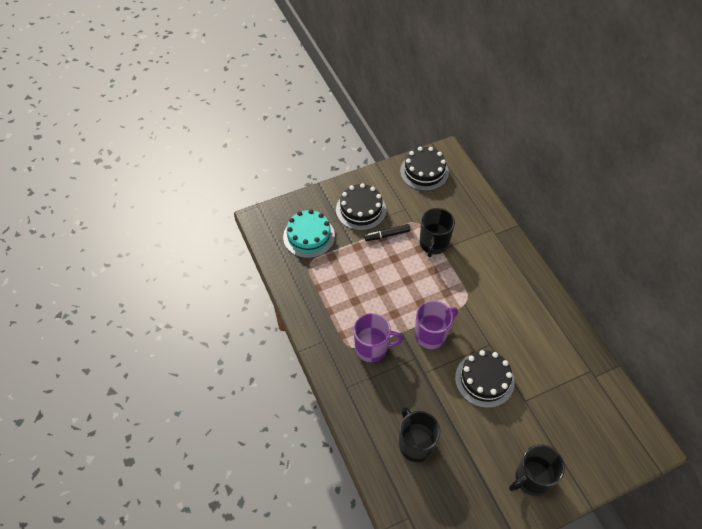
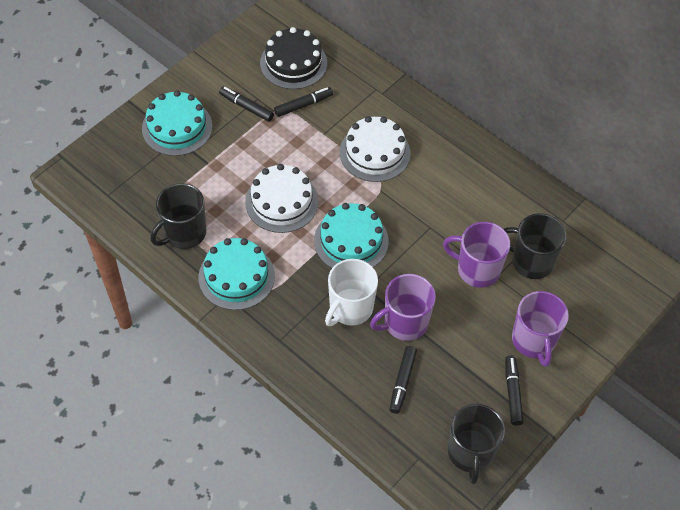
black cake: [336,183,386,231] [400,147,449,191] [455,350,515,408] = 3 -> [260,27,327,89] = 1
black marker: [364,224,410,241] = 1 -> [219,86,274,122] [274,87,333,117] [390,346,417,414] [505,355,524,426] = 4
purple mug: [353,313,403,362] [415,300,458,349] = 2 -> [370,274,436,341] [443,222,510,288] [512,291,569,367] = 3
turquoise cake: [283,209,335,258] = 1 -> [142,90,212,156] [199,238,275,310] [314,203,389,268] = 3
white cake: none = 0 -> [245,164,318,233] [340,116,410,182] = 2
white mug: none = 0 -> [325,259,378,326] = 1

